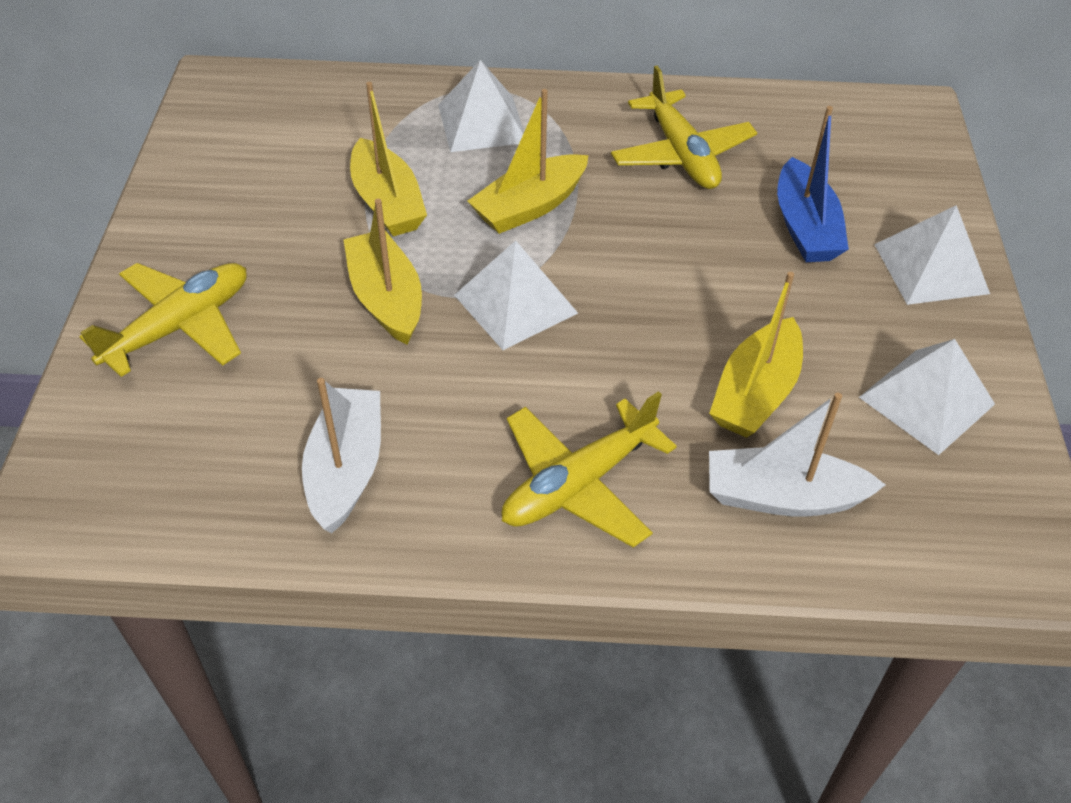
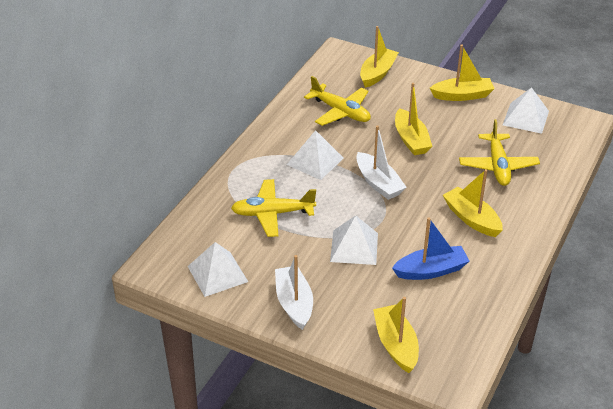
yellow boat: [343,199,422,345] [350,82,427,237] [468,89,589,234] [709,272,803,438] = 4 -> [360,26,399,88] [373,297,419,373] [395,83,432,155] [430,45,495,101] [443,169,503,237] = 5

